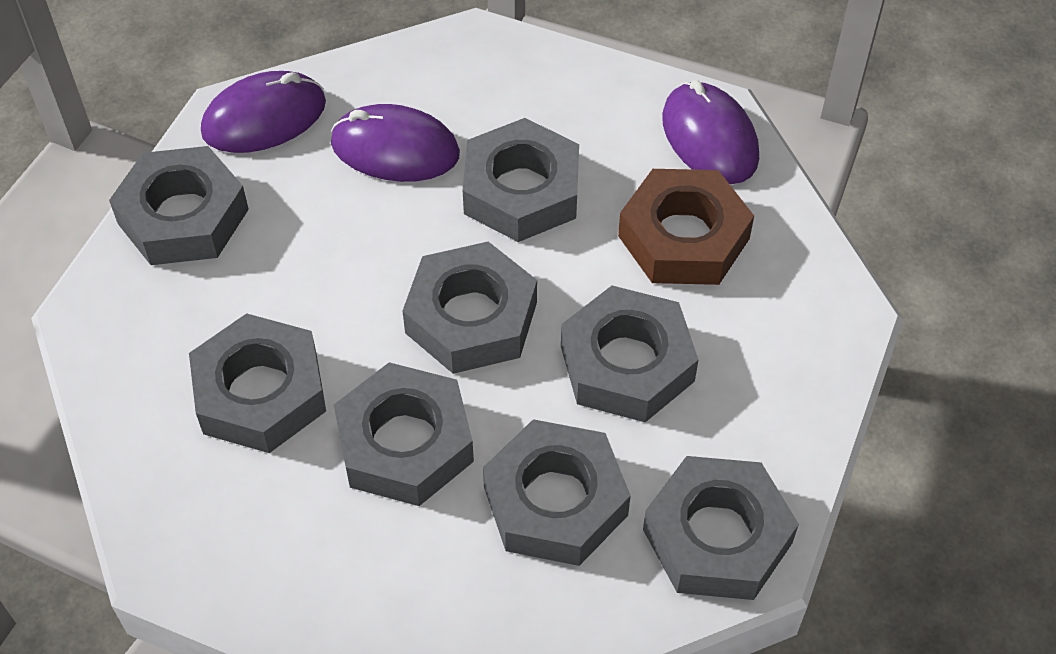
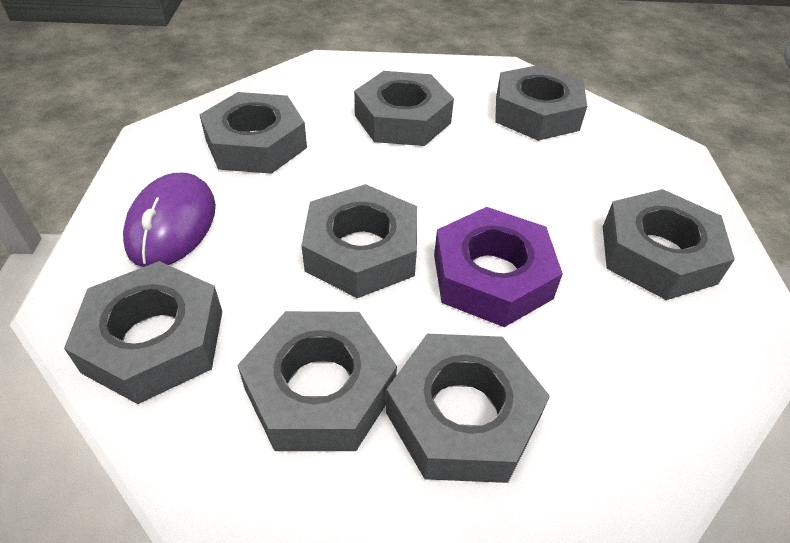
brown nut: [618,169,754,285] = 1 -> none = 0
purple mouse: [201,71,326,153] [331,104,460,182] [662,80,759,184] = 3 -> [123,173,216,267] = 1
purple nut: none = 0 -> [434,207,563,327] = 1

